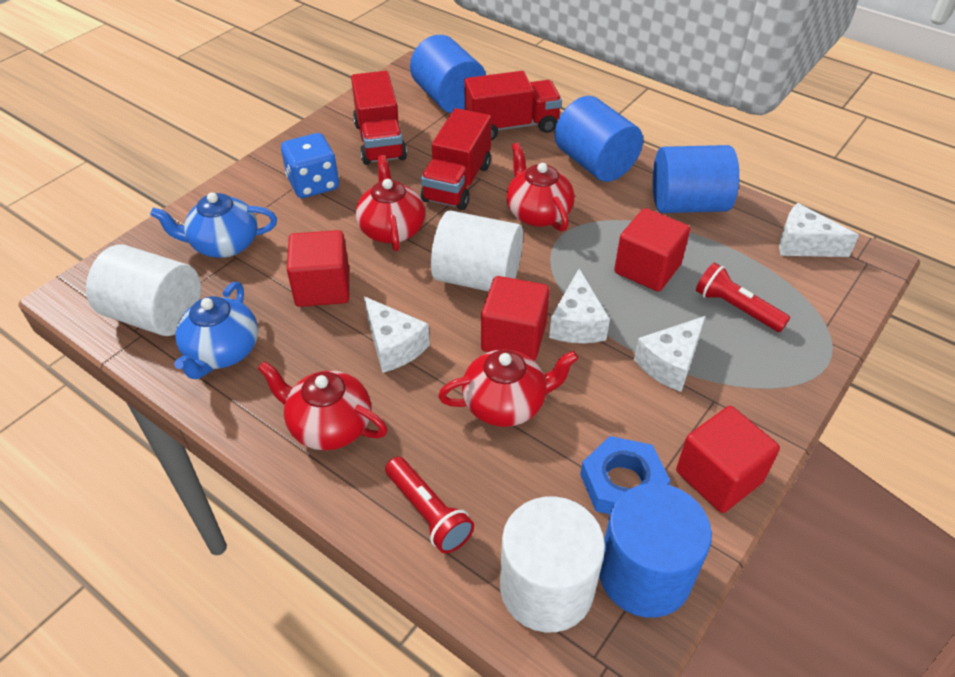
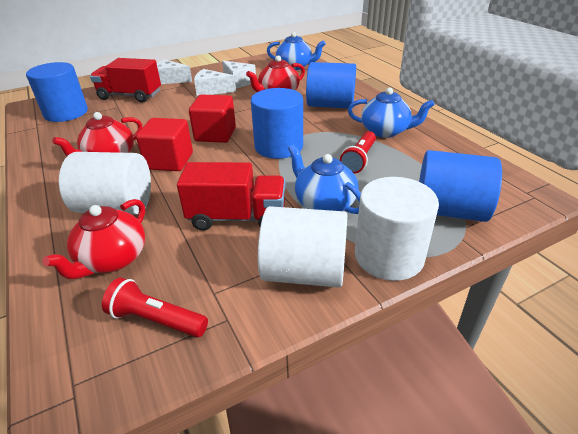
blue dice: [281,133,339,198] = 1 -> none = 0
blue nut: [580,436,671,514] = 1 -> none = 0
blue teapot: [150,192,277,258] [174,282,258,379] = 2 -> [267,32,326,70] [288,145,361,214] [348,87,435,138] = 3
red cube: [287,230,349,307] [481,276,550,360] [614,208,690,292] [676,406,780,513] = 4 -> [136,118,193,171] [189,94,236,143] = 2
red teapot: [257,361,388,450] [356,155,425,251] [438,349,578,427] [506,142,575,231] = 4 -> [43,199,145,279] [52,112,142,156] [246,55,305,92] = 3
red truck: [351,71,407,165] [421,108,491,210] [464,71,562,140] = 3 -> [90,58,161,103] [177,162,285,231] = 2
white cheese: [364,297,430,373] [549,269,610,343] [634,316,706,392] [779,203,859,257] = 4 -> [157,59,192,84] [194,69,236,96] [222,61,256,88] = 3

